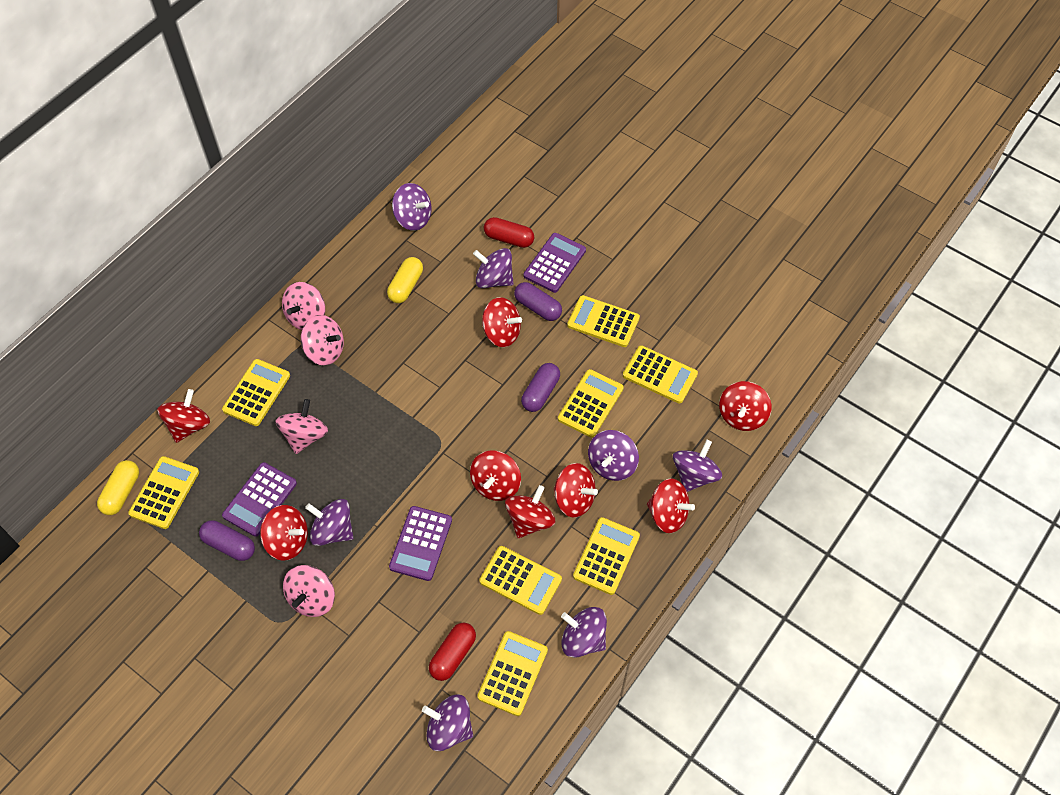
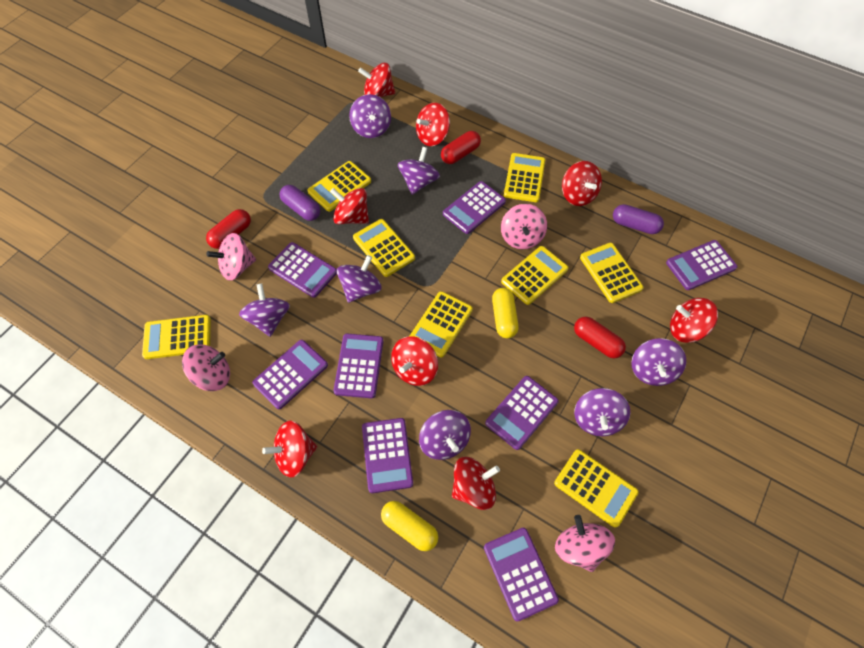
purple calculator: [222,462,297,537] [389,506,452,581] [523,233,586,293] = 3 -> [252,340,328,409] [268,242,337,298] [333,333,383,398] [362,418,413,493] [443,181,506,234] [484,528,559,622] [485,376,559,450] [666,240,738,290] = 8
purple capsule: [199,520,255,561] [514,282,562,321] [521,363,560,412] = 3 -> [280,185,320,221] [613,204,664,234] = 2
red capsule: [429,622,476,681] [484,217,534,248] = 2 -> [206,209,251,249] [441,131,481,164] [574,316,626,358] = 3

